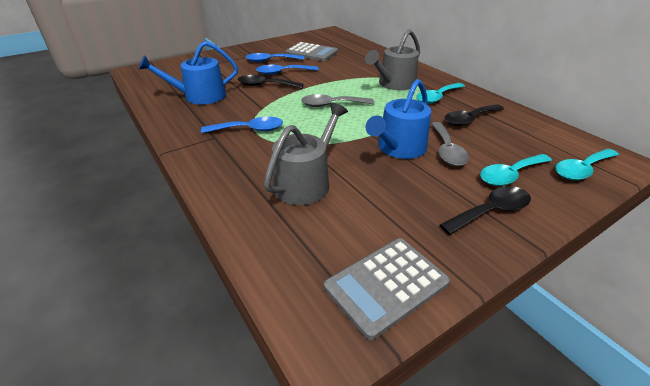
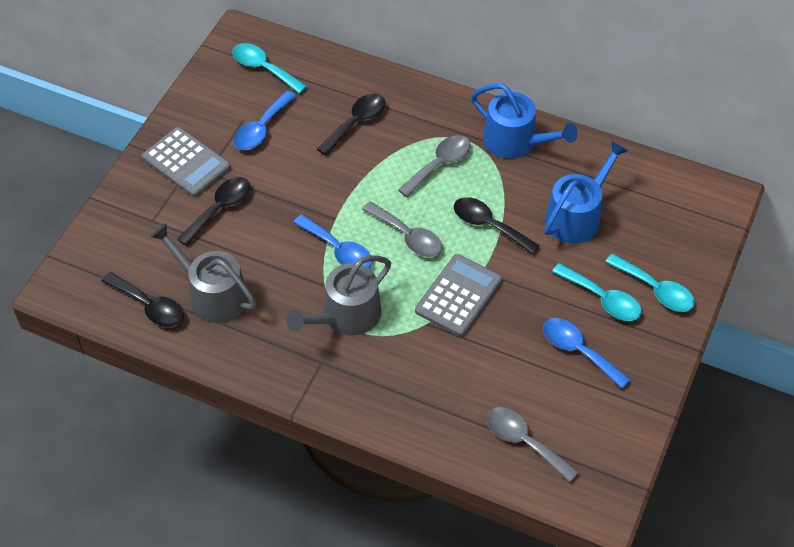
black spoon: [238,75,303,88] [439,186,531,235] [445,104,504,126] = 3 -> [102,272,184,327] [177,177,250,246] [317,93,385,156] [454,197,540,255] = 4
grey spoon: [301,94,374,107] [431,122,469,166] = 2 -> [362,201,443,257] [398,135,471,197] [486,407,579,482] = 3

